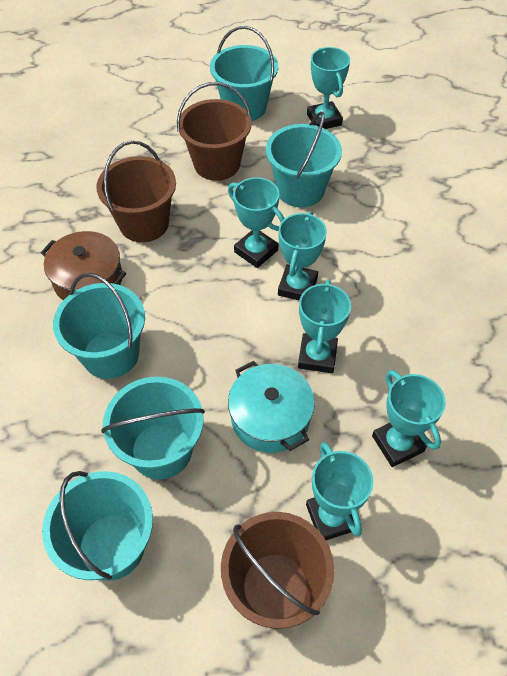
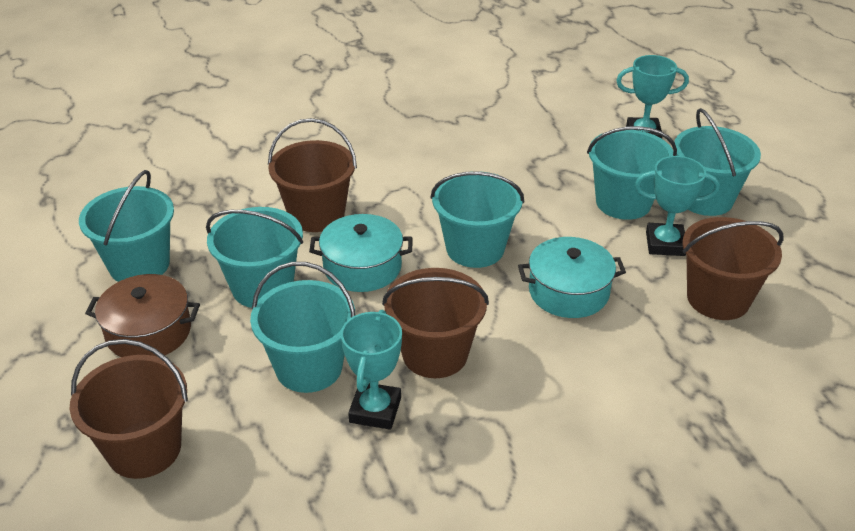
brown bucket: [96,140,176,242] [177,82,252,181] [221,512,334,629] = 3 -> [70,339,188,479] [268,118,357,232] [382,268,489,378] [683,217,783,320] = 4
turquoise bucket: [42,471,153,581] [53,273,145,379] [101,377,205,480] [210,26,278,121] [266,111,342,207] = 5 -> [79,170,174,282] [206,207,303,308] [250,262,355,393] [431,171,524,268] [587,126,677,220] [674,108,761,216] = 6
turquoise pot: [228,361,315,453] = 1 -> [309,214,412,292] [518,237,626,318] = 2
turquoise trophy: [228,177,285,268] [278,211,327,300] [298,280,351,373] [306,442,373,540] [307,47,350,129] [372,370,446,467] = 6 -> [341,310,402,430] [616,55,689,139] [635,156,720,256] = 3

